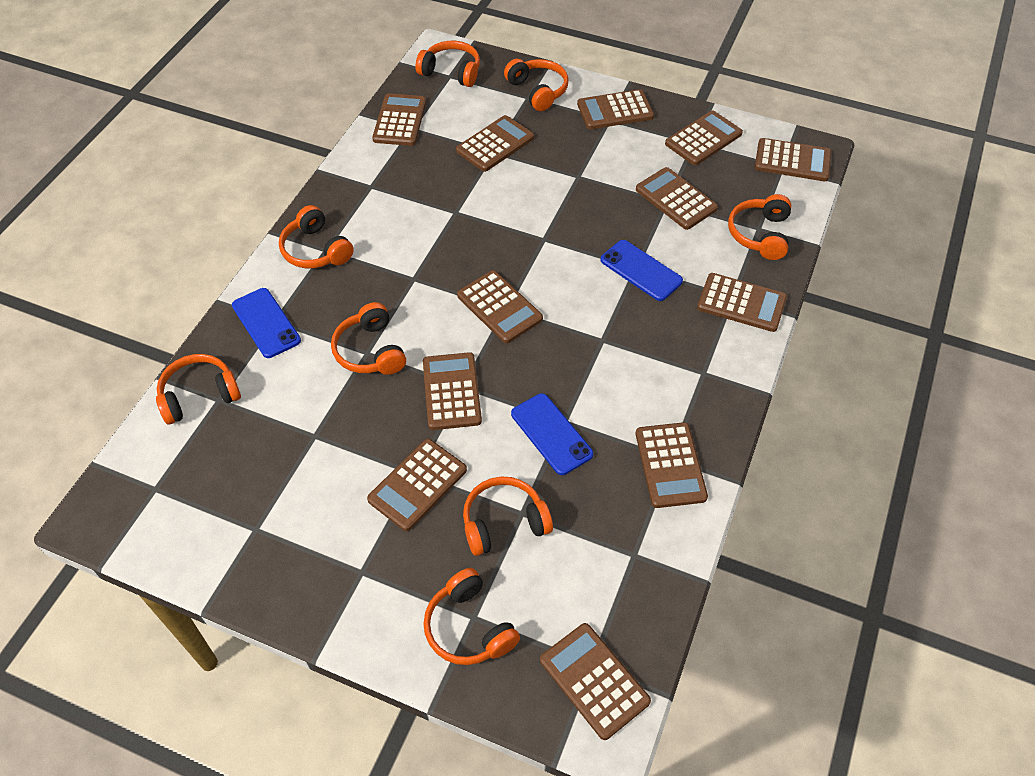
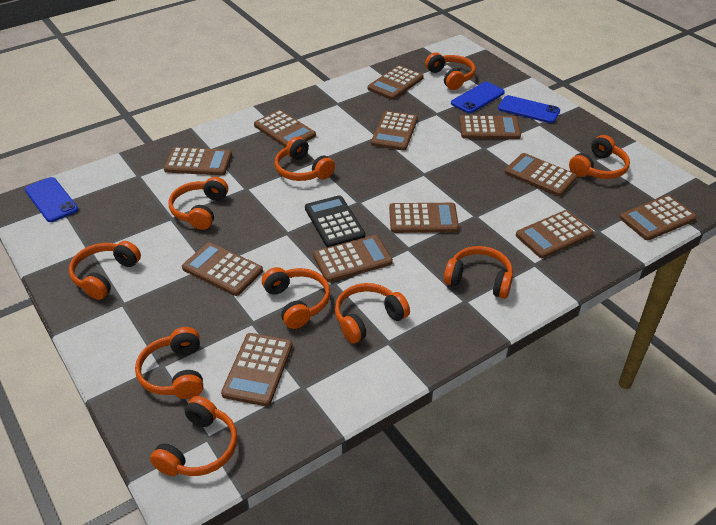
black calculator: none = 0 -> [305,195,365,247] = 1
orange headphones: [156,354,241,425] [279,205,354,268] [331,302,406,375] [416,41,480,87] [423,568,520,665] [463,477,553,556] [504,59,569,111] [728,194,791,260] = 8 -> [69,241,141,300] [135,327,203,399] [150,396,238,476] [168,177,228,230] [262,267,330,329] [275,137,335,181] [335,283,410,344] [425,52,476,90] [444,246,513,299] [569,135,630,179] = 10

